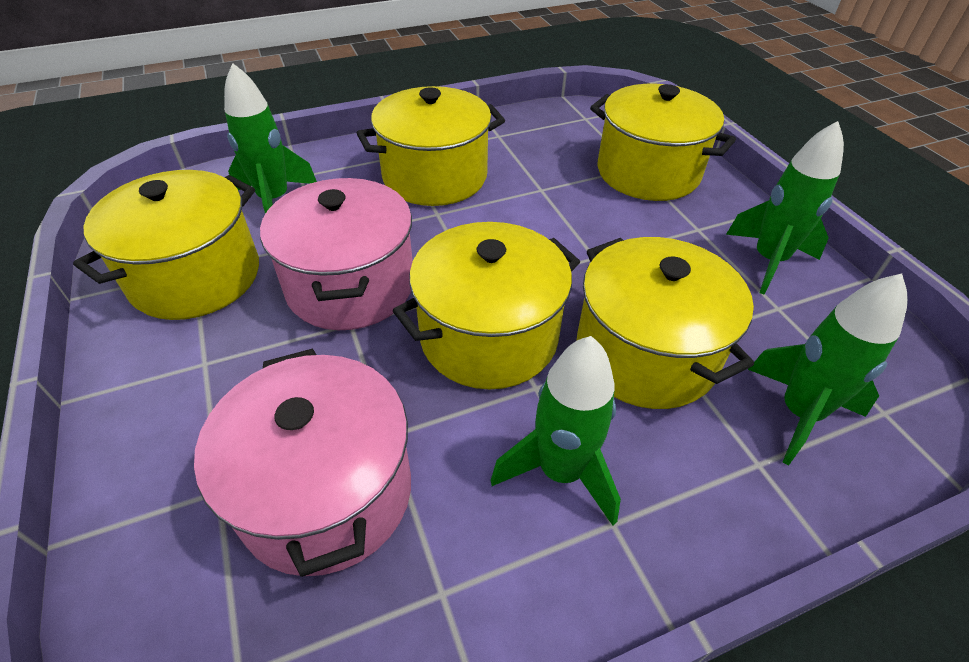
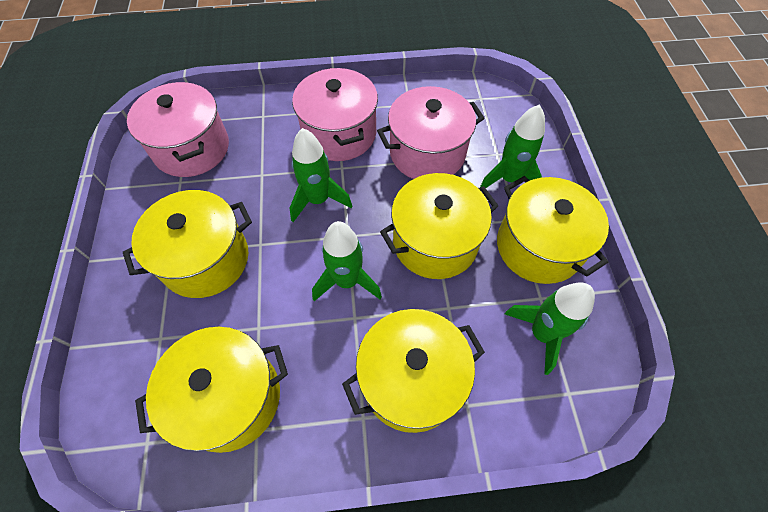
pink pot: [194,348,411,577] [260,178,413,330] = 2 -> [127,82,229,177] [292,68,378,161] [377,86,484,179] = 3

